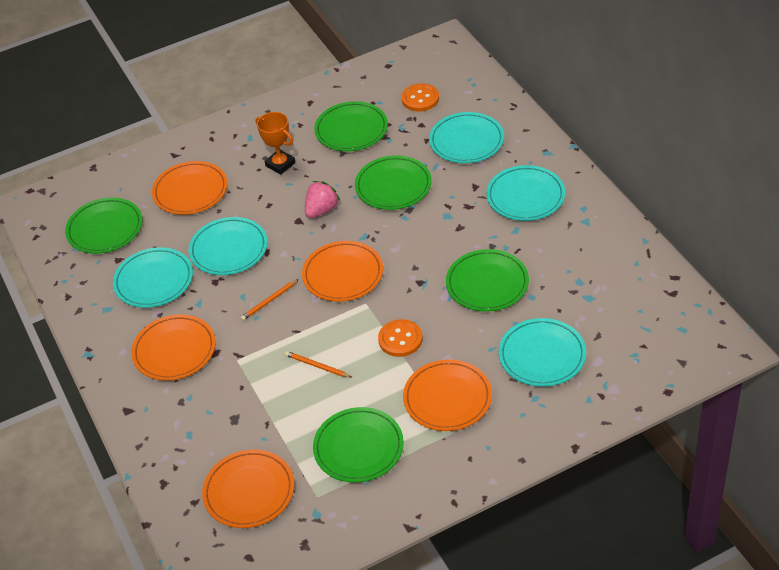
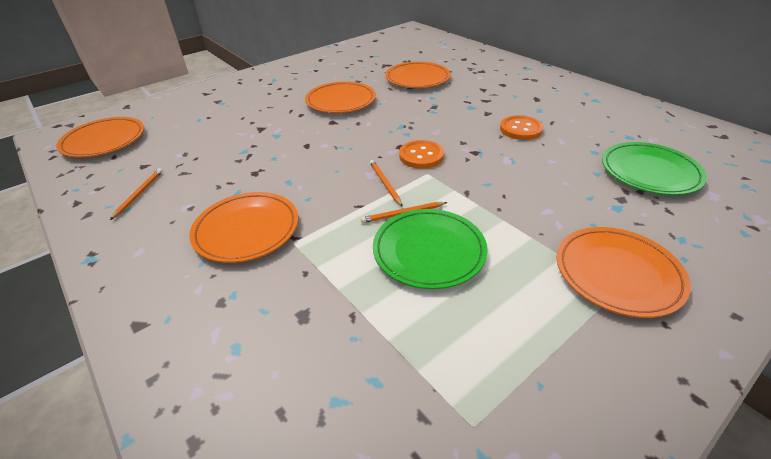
green plate: [65,197,142,254] [313,407,404,483] [314,101,388,151] [355,155,432,210] [446,249,529,312] = 5 -> [373,209,488,289] [602,142,707,195] = 2
orange pencil: [241,279,299,320] [285,351,352,378] = 2 -> [110,168,163,220] [361,202,448,223] [370,160,403,207] = 3
orange trophy: [256,112,296,175] = 1 -> none = 0
pink strawberry: [305,181,340,218] = 1 -> none = 0
turquoise plate: [113,247,193,308] [189,217,268,275] [429,112,504,163] [486,165,565,221] [499,318,586,387] = 5 -> none = 0

